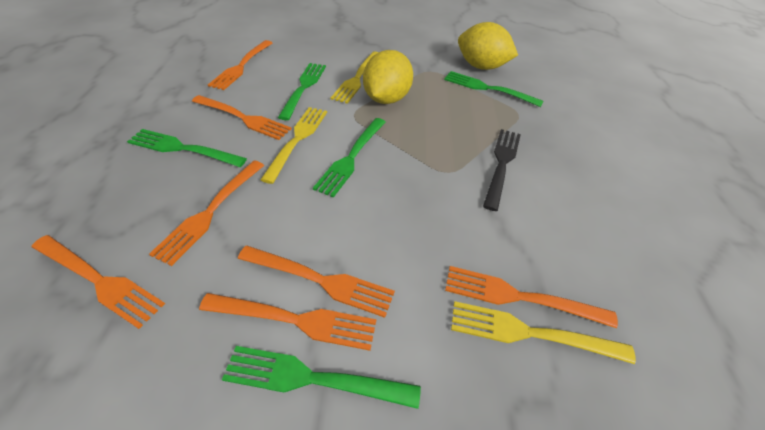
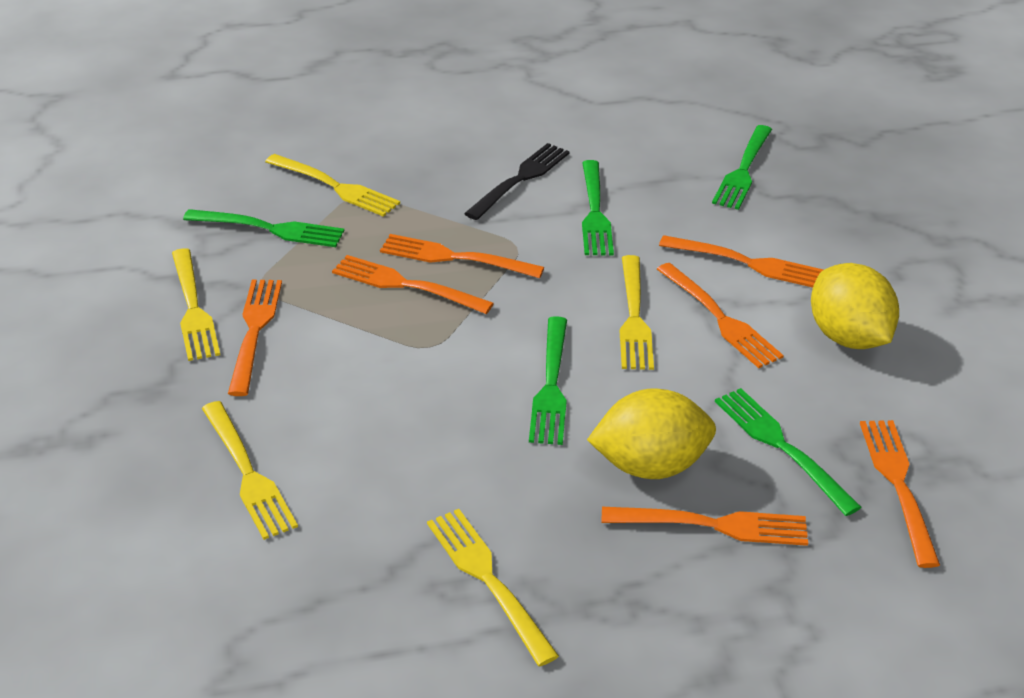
yellow fork: [260,107,327,184] [331,52,378,104] [451,301,636,364] = 3 -> [172,248,220,361] [202,401,298,540] [265,154,400,217] [427,509,559,666] [620,255,654,370] = 5

